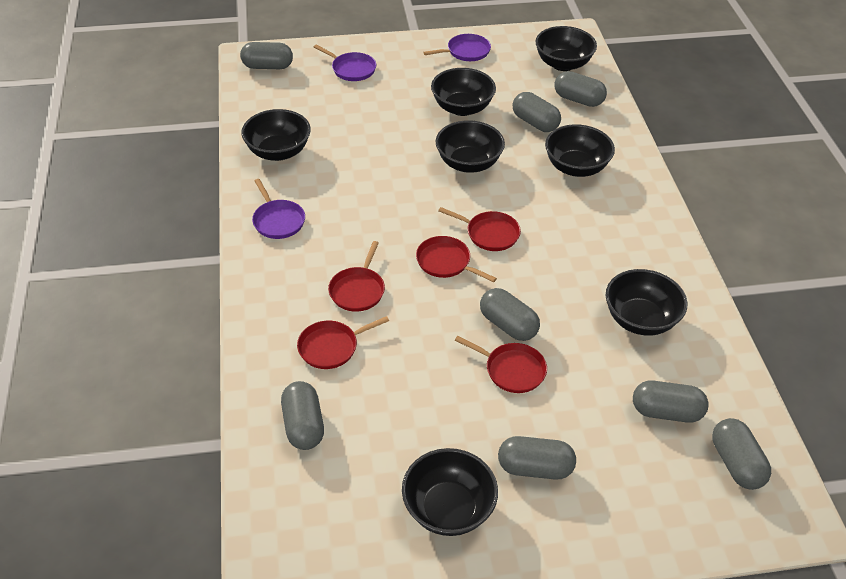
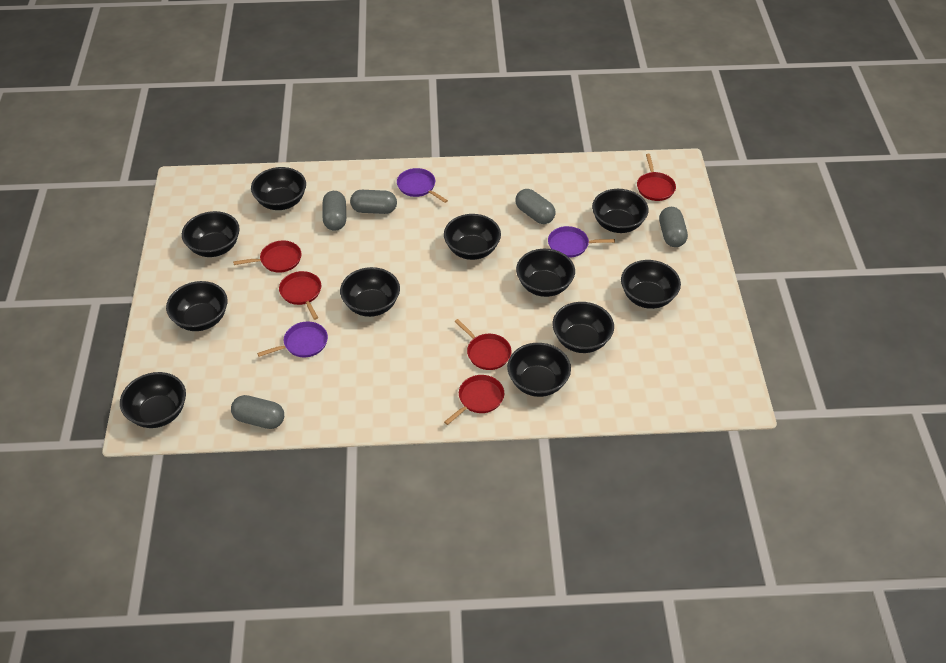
black bowl: [241,109,311,161] [402,448,498,536] [431,68,496,116] [436,120,505,173] [535,26,597,71] [545,124,615,177] [606,269,687,336] = 7 -> [120,372,186,428] [166,281,228,331] [182,211,240,257] [251,167,306,210] [340,267,400,317] [444,214,501,260] [507,343,571,397] [516,249,575,297] [553,302,614,353] [592,189,649,233] [621,260,681,309] = 11
grey capsule: [240,42,293,69] [281,381,324,450] [480,288,540,341] [498,436,576,480] [513,92,561,132] [554,71,607,107] [633,381,709,423] [712,418,771,490] = 8 -> [231,395,284,429] [323,191,346,231] [350,190,397,214] [515,189,555,224] [659,207,688,247] = 5

